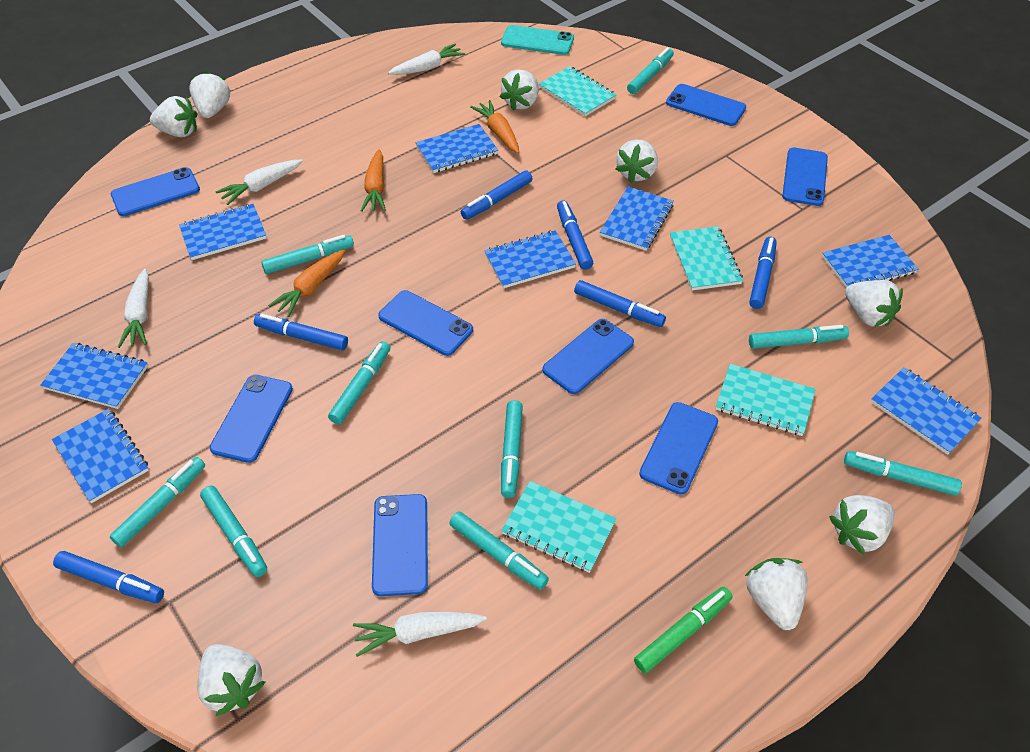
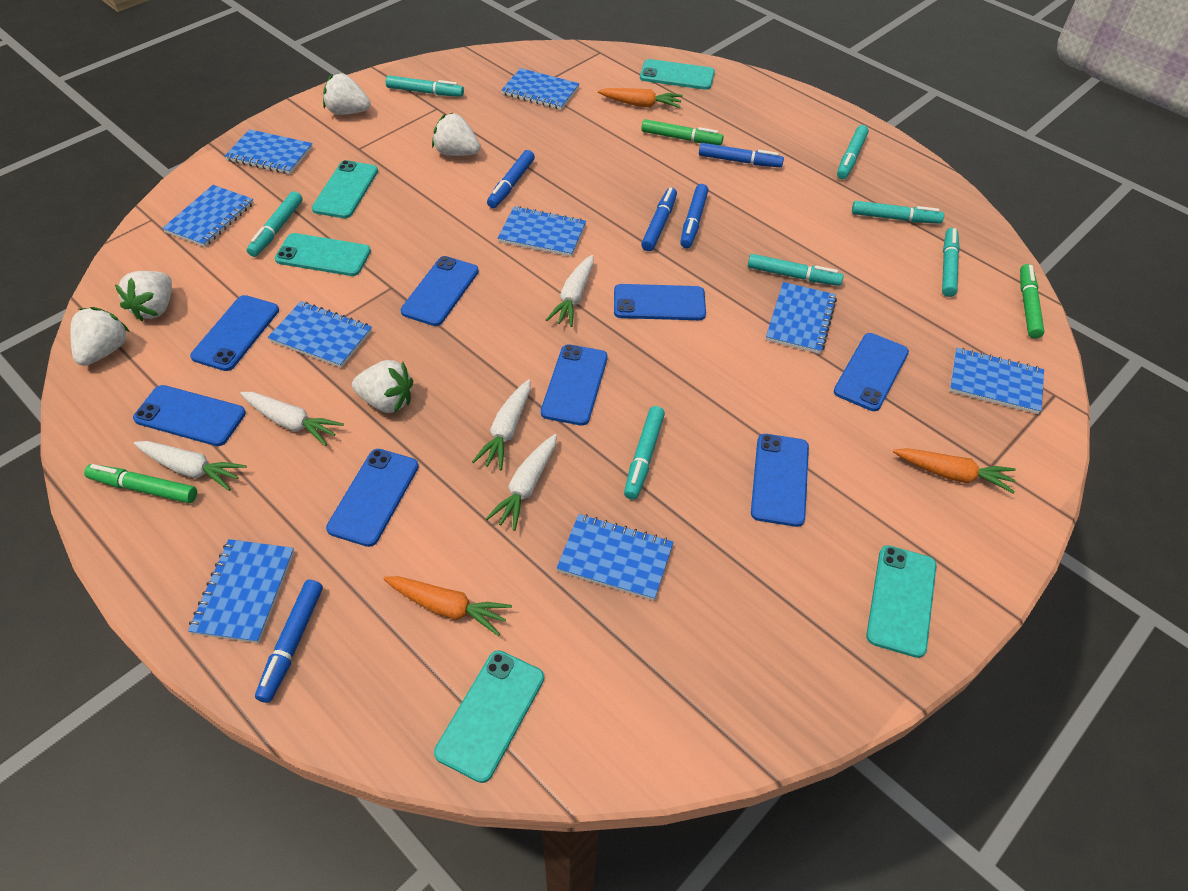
blue marker: [53,551,164,603] [254,314,348,350] [461,170,532,220] [557,200,593,270] [574,280,666,327] [749,237,777,309] = 6 -> [255,580,323,703] [487,150,535,208] [641,188,677,251] [680,184,708,248] [699,143,784,167] = 5
blue notebook: [40,343,148,409] [52,409,149,503] [179,204,266,260] [416,124,498,173] [484,230,576,288] [600,187,674,251] [822,235,919,288] [871,367,982,455] = 8 -> [162,185,254,247] [188,539,294,643] [225,129,313,174] [268,301,372,368] [498,206,586,257] [501,68,579,110] [556,514,673,601] [766,282,837,354] [950,348,1044,414] = 9
green marker: [634,587,733,673] = 1 -> [84,464,197,503] [641,119,724,145] [1020,264,1045,339] = 3
turquoise marker: [109,457,205,547] [200,486,267,577] [261,235,354,274] [328,341,390,424] [449,511,549,590] [501,400,523,498] [627,47,674,94] [749,325,849,349] [844,451,962,496] = 9 -> [247,191,303,257] [386,75,464,97] [624,406,665,500] [748,254,844,286] [837,125,869,179] [852,201,944,224] [942,228,960,297] = 7
turquoise notebook: [501,481,617,573] [539,66,616,116] [670,226,743,291] [716,364,816,436] = 4 -> none = 0
turquoise phone: [501,25,574,55] = 1 -> [275,233,371,276] [312,160,378,218] [434,650,544,783] [640,59,715,90] [866,545,937,658] = 5
white carrot: [118,269,149,348] [215,159,303,205] [353,612,487,657] [388,44,465,75] = 4 -> [134,441,247,491] [240,392,344,446] [472,379,530,470] [485,434,557,531] [546,255,594,327] = 5
white strawberry: [150,96,197,137] [189,71,230,118] [197,644,266,716] [500,69,538,111] [616,140,658,183] [745,558,808,630] [830,495,894,555] [845,280,903,327] = 8 -> [70,307,130,366] [115,271,172,321] [323,73,371,115] [352,360,413,413] [432,113,480,156] = 5

